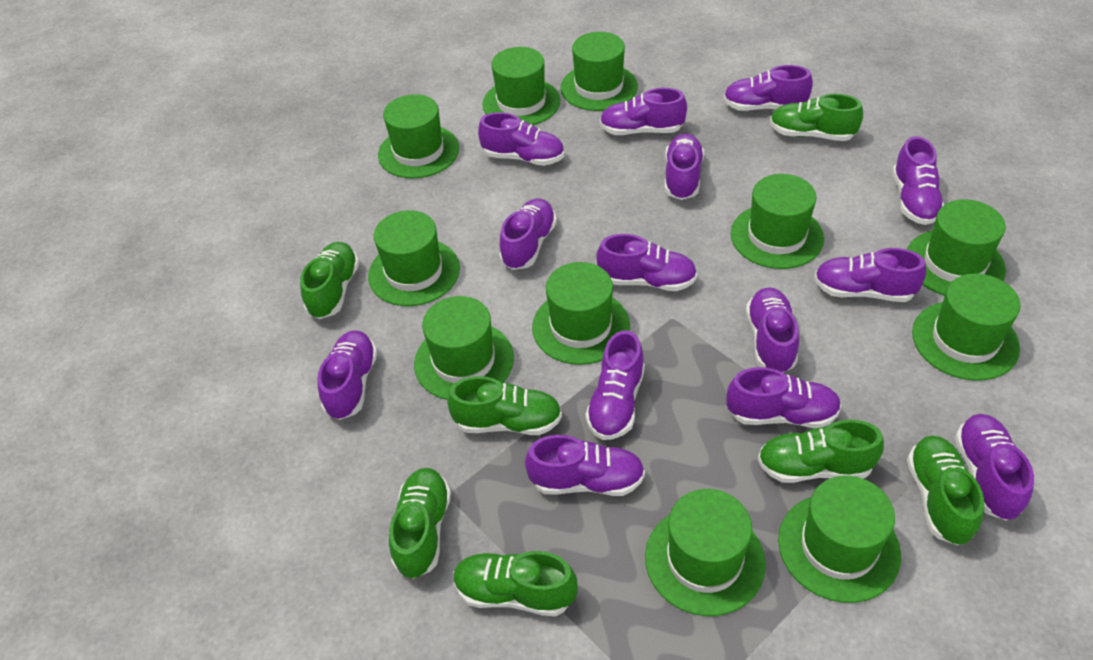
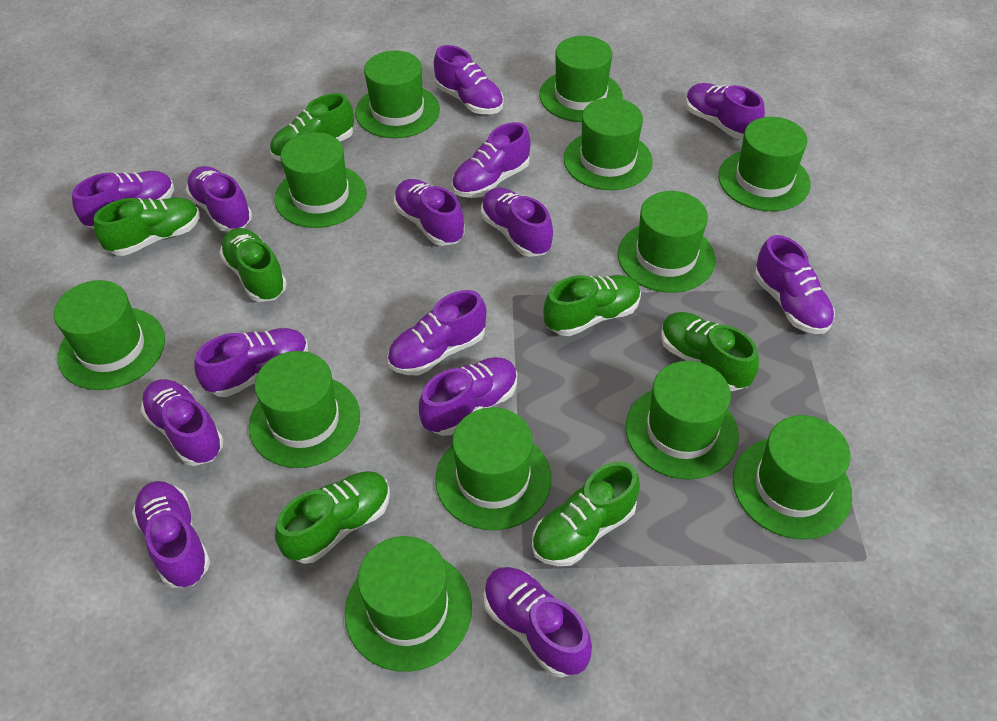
green hat: [368,210,460,306] [378,94,459,178] [414,296,514,400] [483,47,560,125] [532,262,630,365] [560,32,638,111] [645,489,766,616] [731,174,824,269] [778,476,901,603] [907,199,1006,296] [912,273,1020,381] = 11 -> [54,280,165,390] [248,351,360,468] [274,132,367,228] [345,536,472,672] [355,51,440,138] [435,407,551,530] [539,36,623,122] [564,98,653,190] [618,191,716,293] [626,361,739,479] [718,117,811,211] [733,415,852,539] = 12

